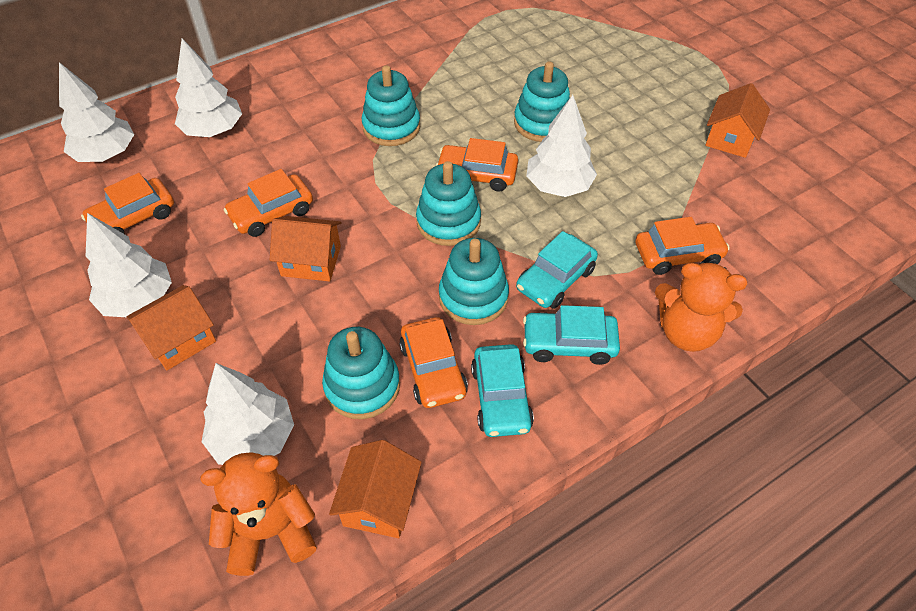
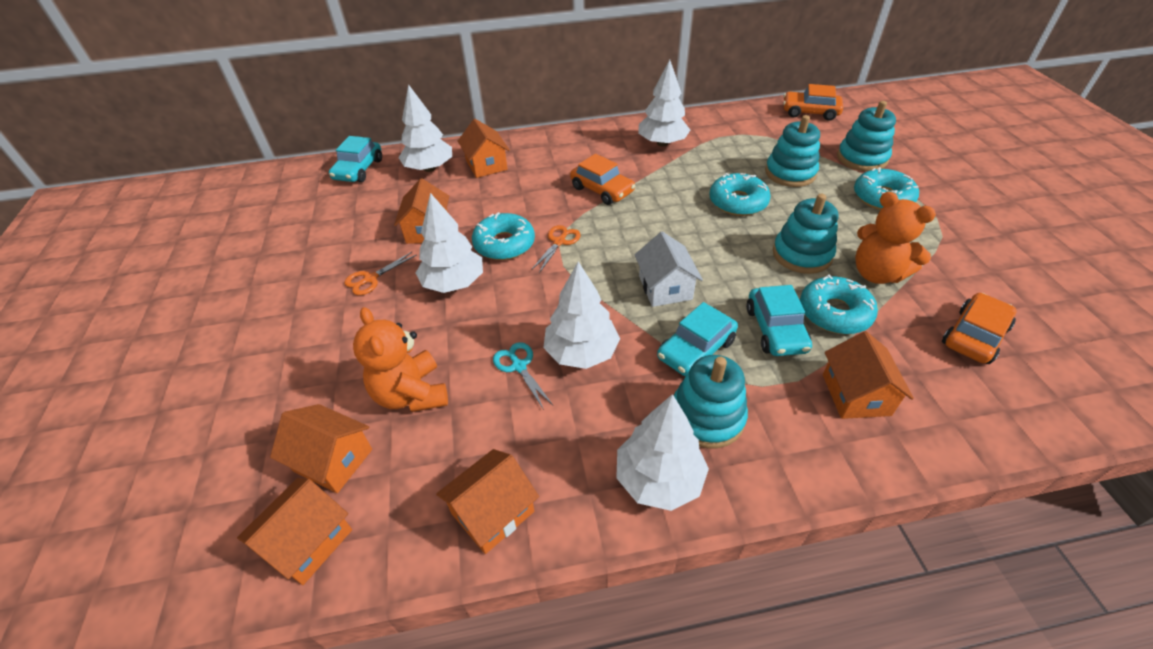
orange car: [81,173,174,234] [224,169,313,237] [399,317,468,408] [436,138,518,191] [635,217,730,275] = 5 -> [570,154,635,205] [783,84,843,121] [942,293,1017,364] = 3
orange house: [126,285,216,370] [270,216,341,282] [329,440,422,538] [705,83,770,158] = 4 -> [237,478,352,585] [270,404,372,493] [394,179,449,244] [436,449,539,554] [458,119,510,178] [823,331,914,419] = 6
orange scissors: none = 0 -> [344,252,416,295] [531,225,581,273] = 2
turquoise donut: none = 0 -> [472,212,535,260] [709,173,771,216] [800,275,878,334] [854,167,919,210] = 4
turquoise scissors: none = 0 -> [493,342,553,410] = 1
turquoise stacking toy: [322,327,400,419] [362,65,420,146] [416,161,481,246] [439,238,509,325] [514,61,570,142] = 5 -> [674,355,748,448] [765,115,820,187] [773,194,838,274] [837,101,896,171] = 4
white house: none = 0 -> [635,231,703,307] = 1

